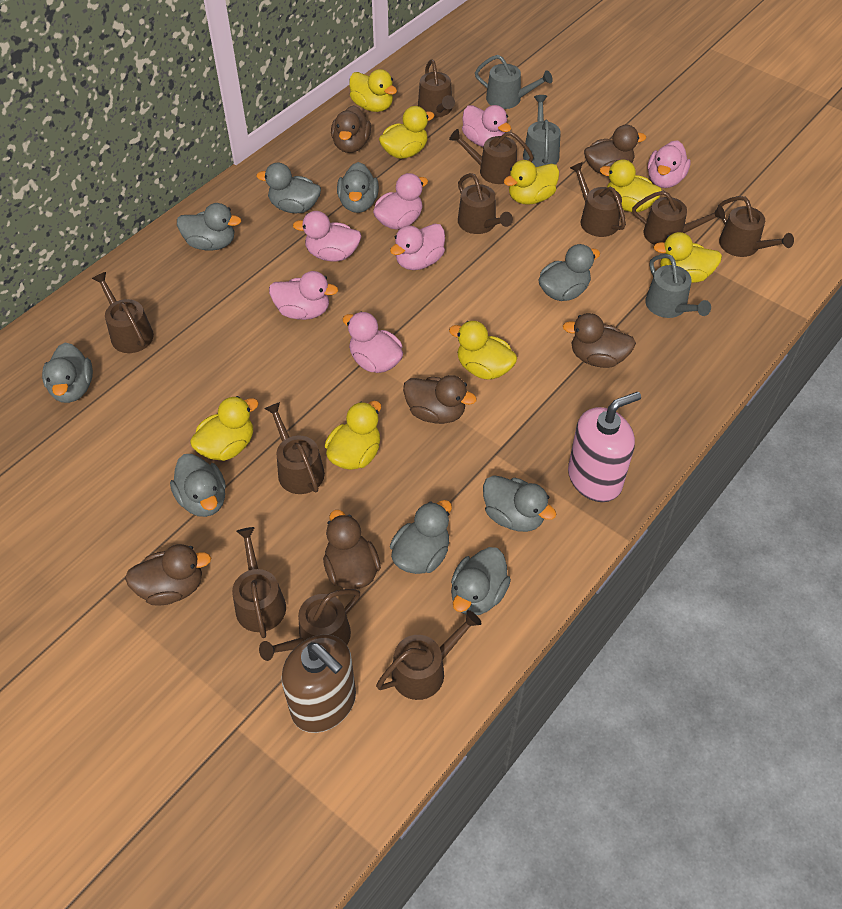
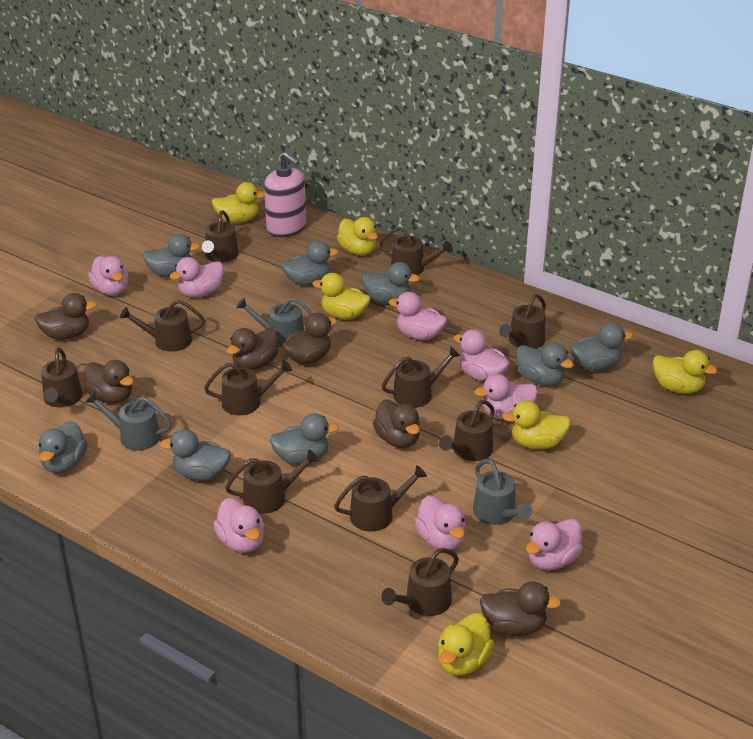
brown soap dispenser: [281,634,356,733] = 1 -> none = 0
grey duck: [42,343,93,403] [170,454,226,517] [177,203,241,251] [256,163,321,213] [337,162,379,213] [390,500,452,574] [451,547,511,615] [483,475,556,532] [539,244,600,301] = 9 -> [39,421,88,473] [142,234,201,277] [160,429,231,481] [269,413,339,465] [281,241,339,286] [362,262,420,304] [516,343,574,386] [570,323,633,371] = 8
pink duck: [269,271,338,320] [293,211,361,261] [343,312,403,373] [373,173,428,230] [390,224,445,270] [462,105,511,147] [648,140,691,188] = 7 -> [88,256,129,295] [170,257,224,297] [213,498,264,553] [389,292,447,340] [414,495,466,550] [454,329,510,382] [474,374,538,420] [526,519,583,570] = 8
yellow duck: [190,396,259,461] [325,401,381,470] [349,69,397,112] [379,106,435,159] [449,321,517,379] [504,160,559,205] [600,159,662,212] [653,232,722,283] = 8 -> [212,182,265,223] [312,273,370,320] [337,217,378,255] [438,613,494,676] [503,400,571,449] [653,350,718,394] = 6

